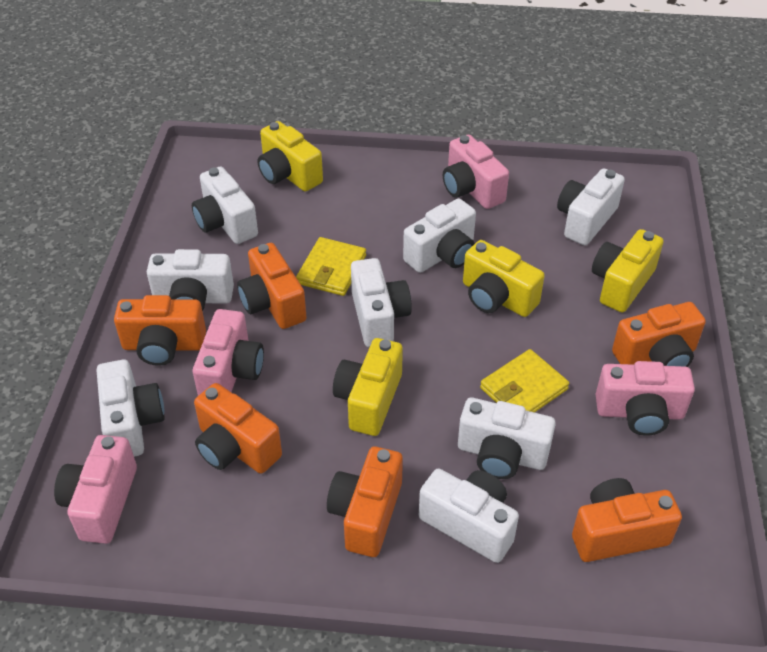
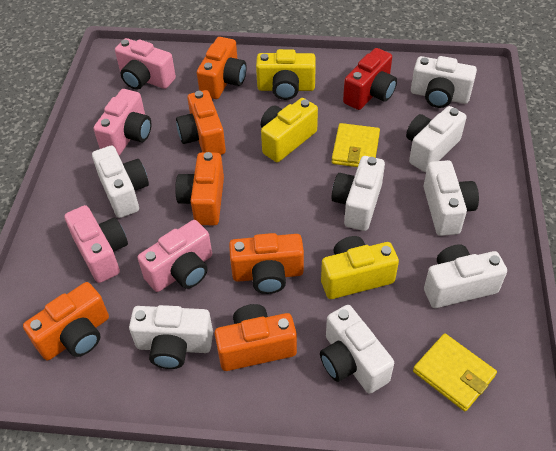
red camera: none = 0 -> [343,48,397,110] = 1
yellow camera: [257,121,323,191] [333,338,403,436] [463,240,545,317] [592,229,664,313] = 4 -> [256,49,316,100] [260,98,318,162] [321,236,399,299] = 3

